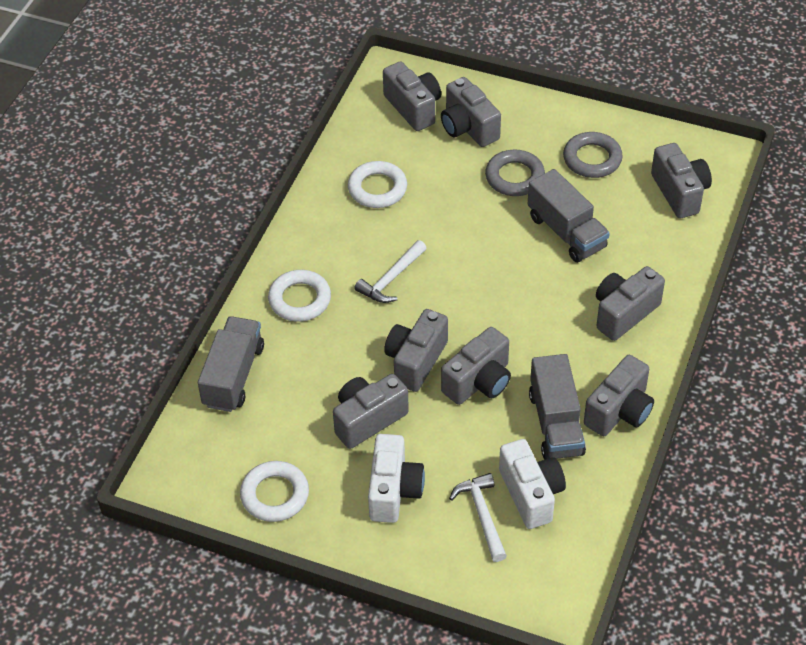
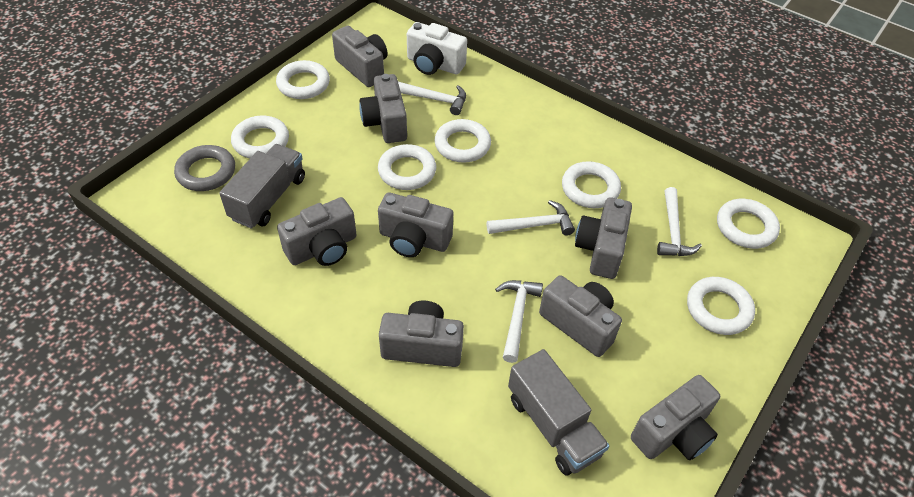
grey ring: [485,150,545,196] [563,132,623,178] = 2 -> [174,145,235,191] = 1
grey truck: [198,316,264,412] [528,169,610,263] [529,354,586,460] = 3 -> [219,144,305,229] [508,349,609,476] = 2
white camera: [368,434,425,523] [499,439,566,529] = 2 -> [407,22,467,75] = 1
white hammer: [354,240,427,303] [449,473,507,562] = 2 -> [398,82,466,115] [487,200,575,236] [495,280,543,363] [657,187,702,256] = 4
white ring: [240,461,309,522] [268,270,331,322] [348,161,407,208] = 3 -> [231,116,289,158] [276,60,330,99] [378,144,436,190] [434,119,491,163] [562,161,621,208] [687,277,755,335] [717,199,780,249] = 7

